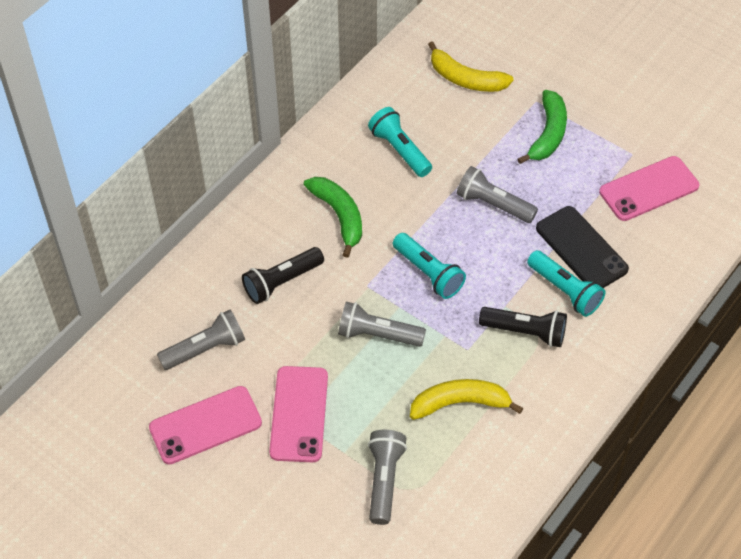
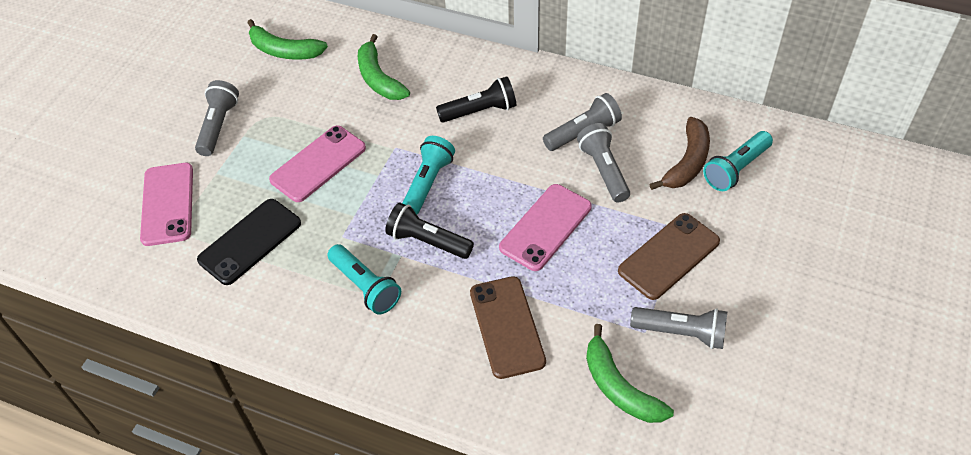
brown banana: none = 0 -> [650,117,710,190] = 1
brown phone: none = 0 -> [470,276,546,379] [618,213,720,300] = 2
green banana: [304,177,362,258] [517,90,567,164] = 2 -> [247,19,328,60] [358,34,410,100] [586,324,674,423] = 3
yellow banana: [410,379,523,420] [428,41,514,92] = 2 -> none = 0

